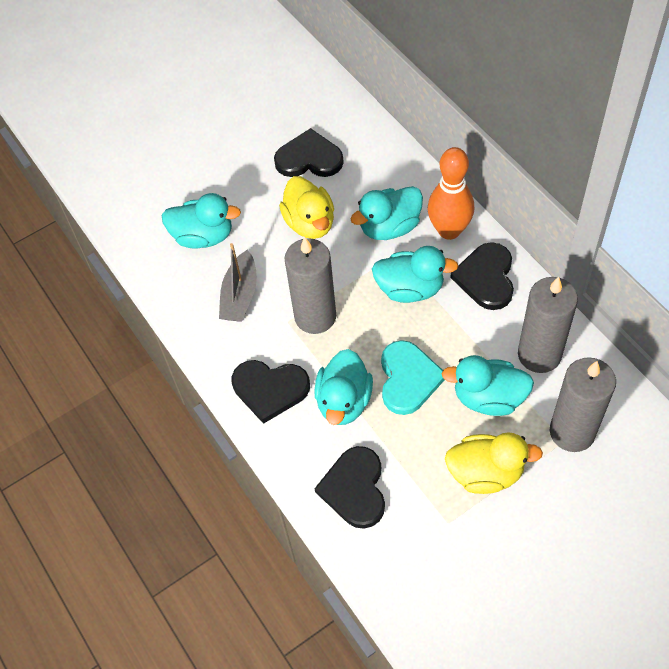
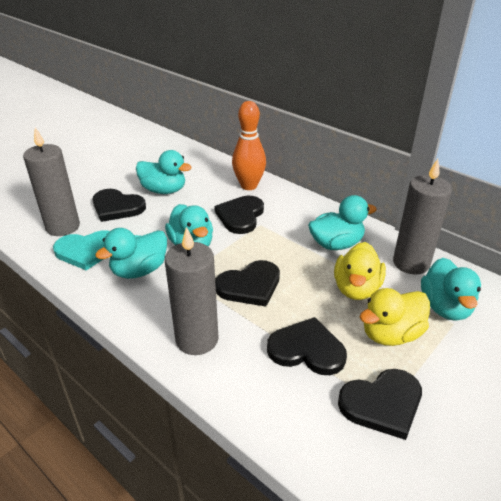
black heart: [232,360,310,424] [274,128,344,177] [314,446,385,529] [450,242,514,310] = 4 -> [93,189,146,222] [214,196,264,234] [215,260,280,306] [267,317,347,375] [338,369,422,440] = 5
grey boat: [219,243,257,322] = 1 -> none = 0

